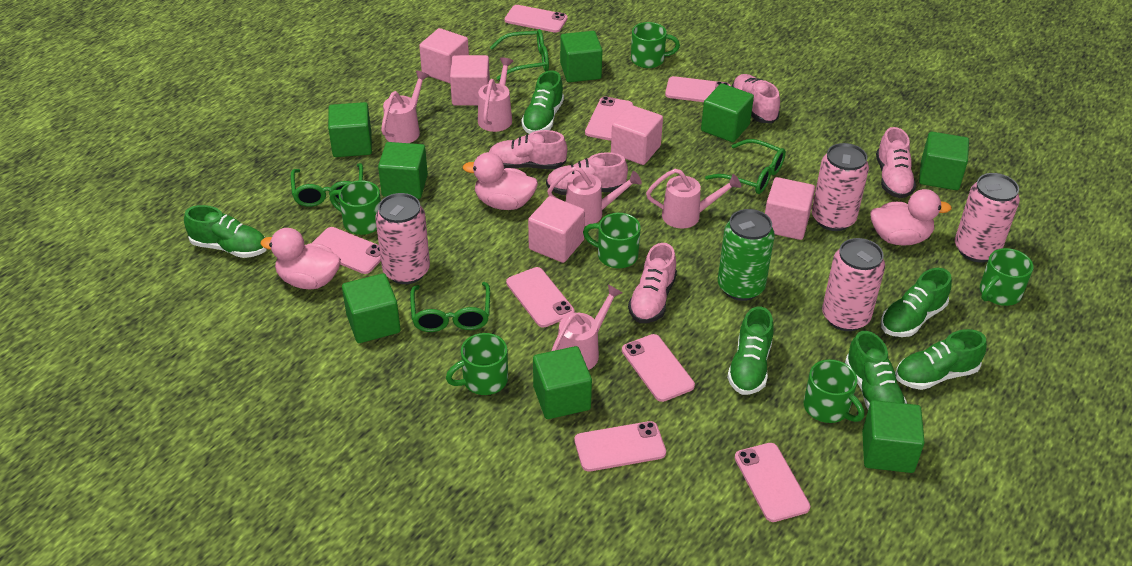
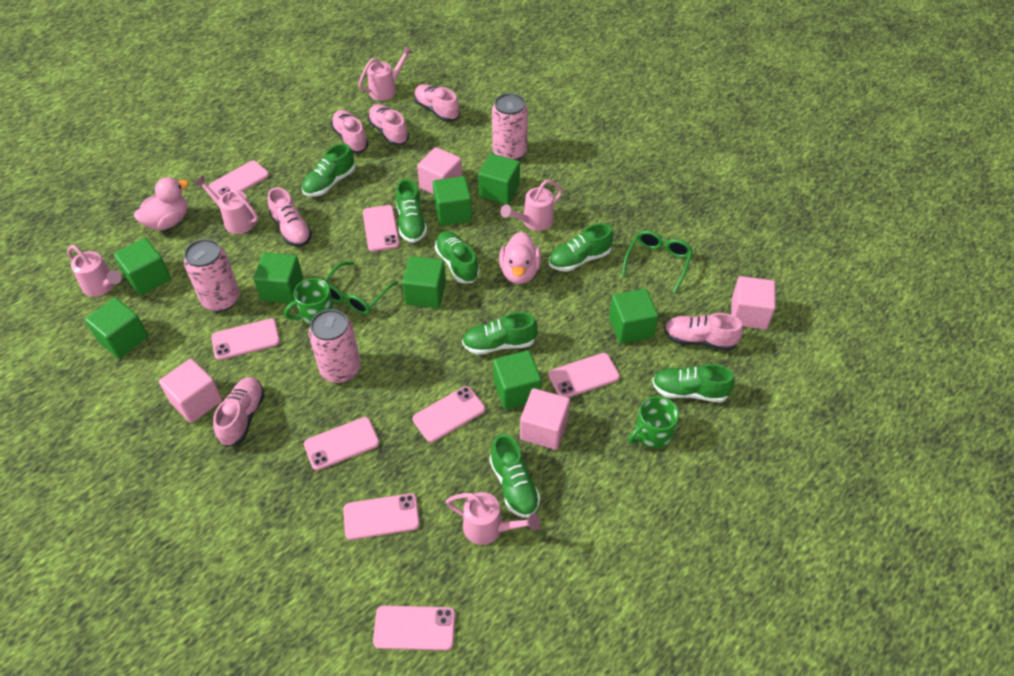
green can: [718,209,775,301] = 1 -> none = 0
green glasses: [291,163,363,207] [410,282,490,332] [490,29,549,80] [705,139,786,194] = 4 -> [324,261,398,315] [621,230,693,293] = 2
green mug: [330,180,381,235] [446,333,508,395] [583,213,641,268] [631,22,680,68] [804,359,864,423] [980,248,1033,306] = 6 -> [284,278,334,325] [628,396,679,448] = 2
green shoe: [184,205,267,258] [521,70,564,134] [727,306,774,395] [845,331,907,409] [881,268,952,337] [895,329,987,390] = 6 -> [302,143,355,196] [396,179,427,243] [435,231,480,283] [462,312,538,355] [489,434,540,518] [549,223,613,272] [652,364,735,402] = 7
pink can: [375,193,430,284] [812,143,869,231] [822,238,885,331] [955,173,1020,262] = 4 -> [184,239,240,312] [309,309,361,383] [492,93,528,160] = 3
pink cube: [419,28,469,83] [450,55,490,105] [528,196,585,263] [611,105,663,165] [765,177,815,240] = 5 -> [159,359,222,423] [417,147,462,194] [520,388,570,450] [731,276,776,329] = 4
pink duck: [260,228,341,290] [463,152,538,210] [870,189,952,246] = 3 -> [134,177,189,230] [499,232,541,284] = 2
pink shoe: [489,130,567,169] [546,152,628,195] [628,243,677,323] [732,74,780,123] [876,127,916,198] = 5 -> [213,377,265,447] [268,187,312,247] [331,110,368,153] [368,104,409,146] [414,84,460,122] [664,313,743,351] = 6

